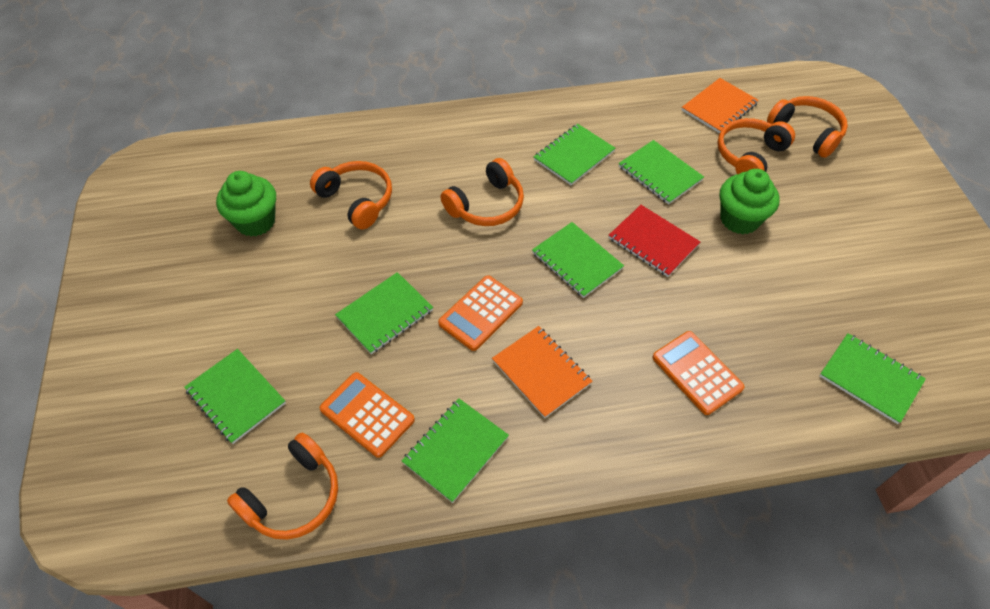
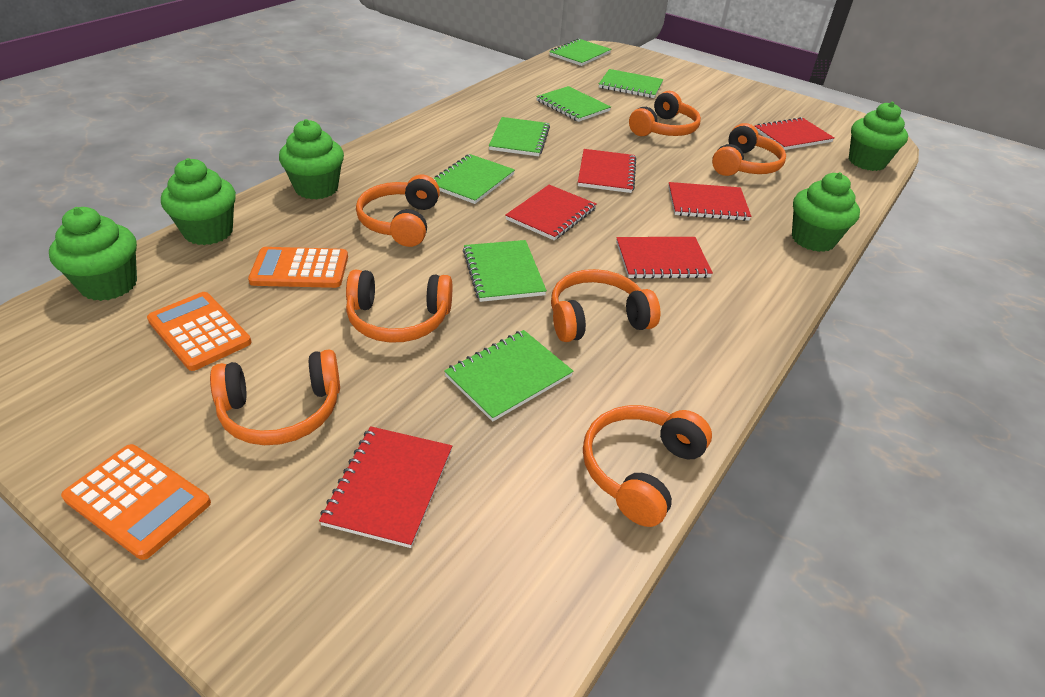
green cupcake: [216,171,276,236] [720,169,779,234] = 2 -> [49,207,137,301] [161,158,236,245] [279,119,344,199] [792,172,860,252] [849,102,908,171] = 5
orange headphones: [227,433,338,540] [310,161,392,229] [440,158,524,226] [717,118,795,174] [767,96,848,158] = 5 -> [210,350,340,445] [346,270,452,343] [356,175,440,247] [551,269,660,342] [583,405,712,527] [629,91,701,136] [712,123,786,176] = 7
orange notebook: [492,326,593,418] [682,78,759,134] = 2 -> none = 0
red notebook: [609,205,700,277] = 1 -> [319,426,452,548] [505,185,597,240] [578,149,636,193] [616,237,713,279] [668,182,751,221] [755,117,834,150] = 6

